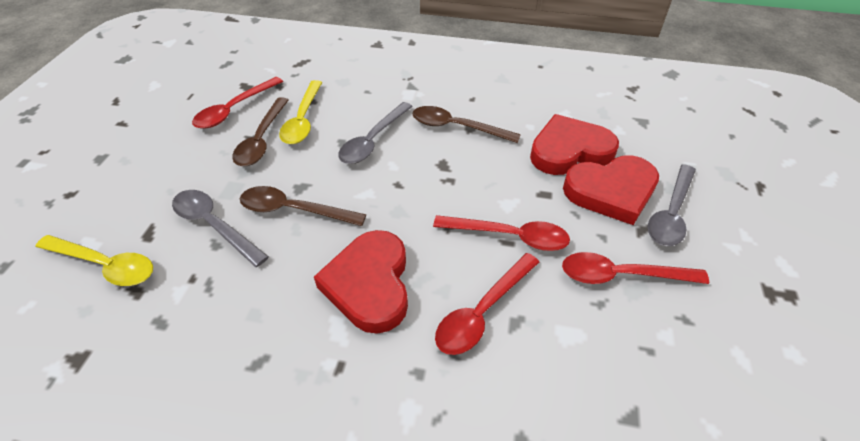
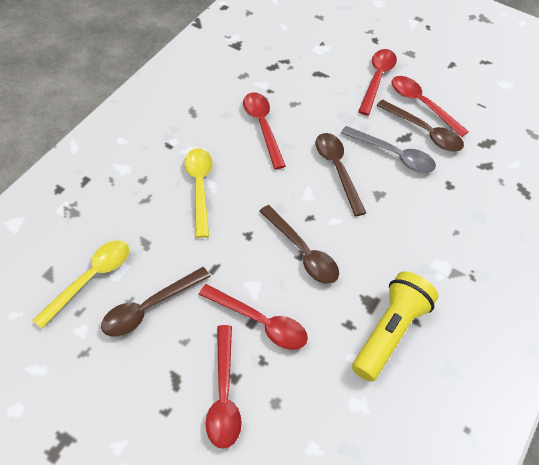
brown spoon: [232,97,289,166] [240,186,366,226] [412,106,521,143] = 3 -> [101,267,210,337] [259,205,339,284] [316,133,366,216] [377,99,464,151] = 4
grey spoon: [172,190,269,267] [338,102,413,164] [648,164,696,246] = 3 -> [341,126,436,173] = 1
red heart: [314,230,408,334] [530,114,619,175] [563,156,659,225] = 3 -> none = 0
red spoon: [192,77,283,129] [433,215,570,251] [435,253,539,355] [562,252,709,284] = 4 -> [199,284,308,350] [206,325,242,449] [243,92,286,169] [358,49,397,115] [391,76,469,137] = 5
yellow flashlight: none = 0 -> [352,271,438,382] = 1

